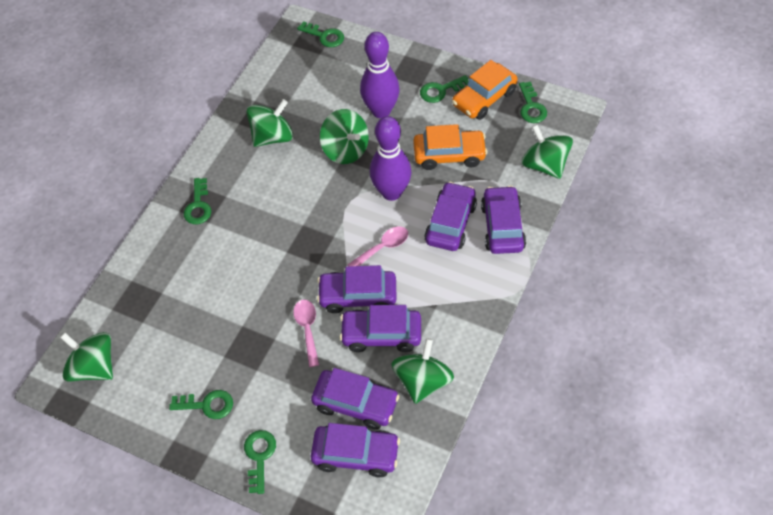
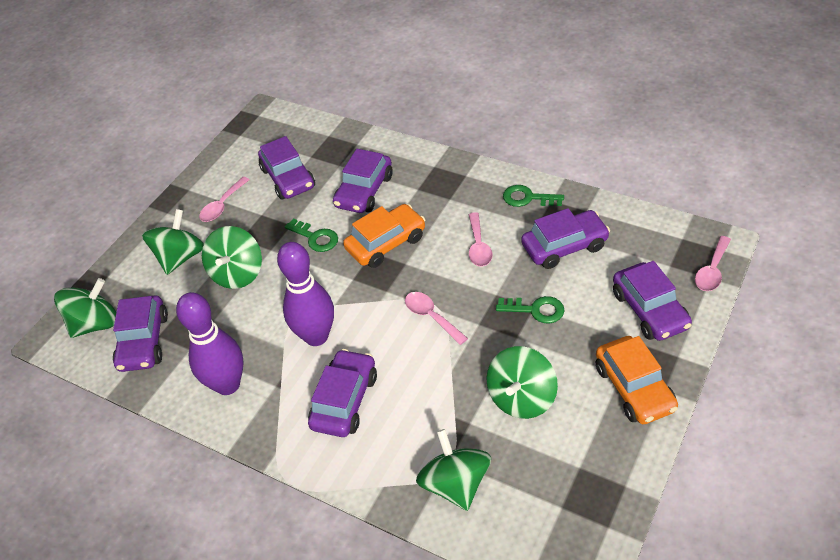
green key: [169,390,233,419] [184,178,211,224] [244,430,276,494] [297,21,344,47] [420,75,469,103] [519,82,547,123] = 6 -> [285,218,338,252] [496,296,565,323] [503,185,564,207] = 3
pink spoon: [293,300,319,367] [347,226,408,266] = 2 -> [199,177,249,222] [405,292,468,345] [469,212,492,266] [695,236,731,291] = 4

